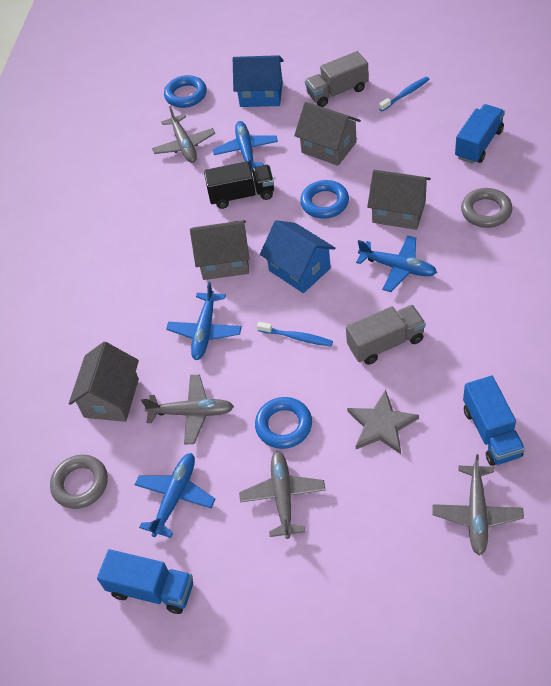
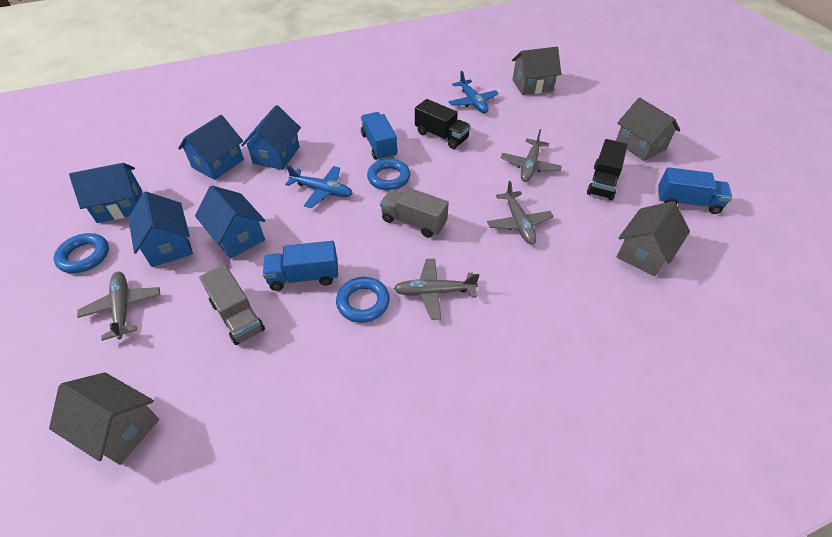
black truck: [204,161,274,209] = 1 -> [415,99,471,149] [587,139,628,200] = 2
blue house: [233,55,284,107] [260,220,335,293] = 2 -> [69,163,142,223] [128,192,193,267] [178,115,244,180] [195,185,265,259] [241,105,301,170] = 5
blue plane: [134,453,215,538] [166,281,242,360] [213,121,278,172] [356,236,437,292] = 4 -> [285,165,353,208] [449,71,499,113] = 2
blue toothbrush: [257,322,333,346] [379,77,430,112] = 2 -> none = 0
grey ring: [50,454,108,509] [461,188,512,228] = 2 -> none = 0
grey star: [347,390,419,454] = 1 -> none = 0

